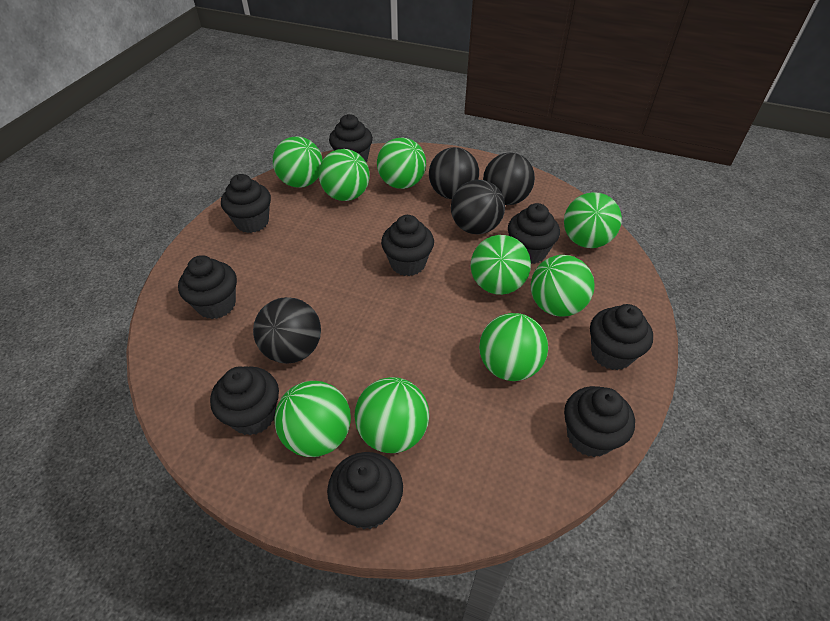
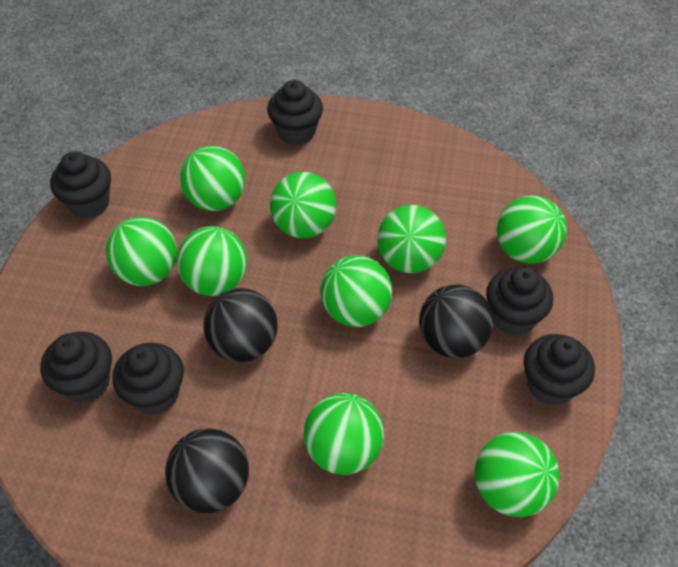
black ball: [253,297,321,364] [429,147,479,199] [451,180,505,234] [483,153,535,205] = 4 -> [165,428,249,513] [203,288,278,362] [419,284,493,358] = 3
black cupcake: [178,255,237,319] [210,366,279,436] [221,174,271,233] [327,452,403,529] [329,114,373,162] [381,215,434,276] [508,203,560,264] [564,386,635,457] [590,304,653,370] = 9 -> [40,332,112,403] [50,151,111,219] [112,343,184,415] [267,80,323,146] [486,267,553,336] [524,334,595,406] = 6

